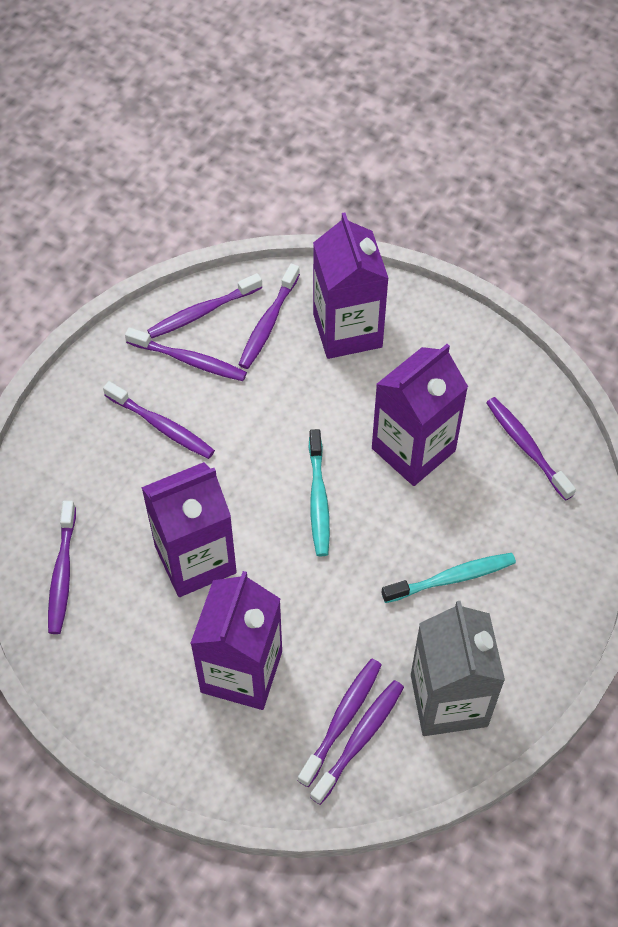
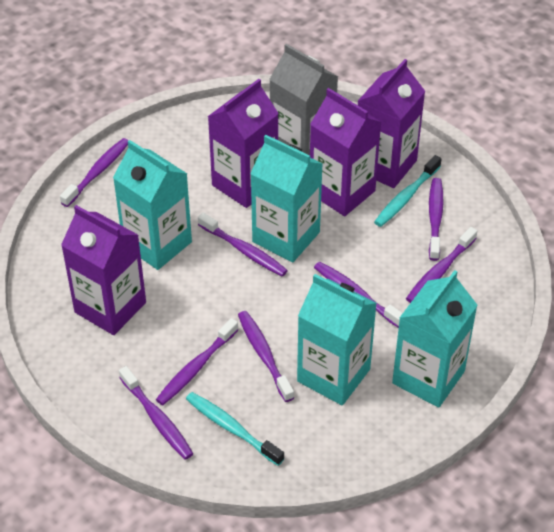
turquoise carton: none = 0 -> [113,140,192,270] [250,135,323,262] [297,274,377,405] [392,270,477,408] = 4

